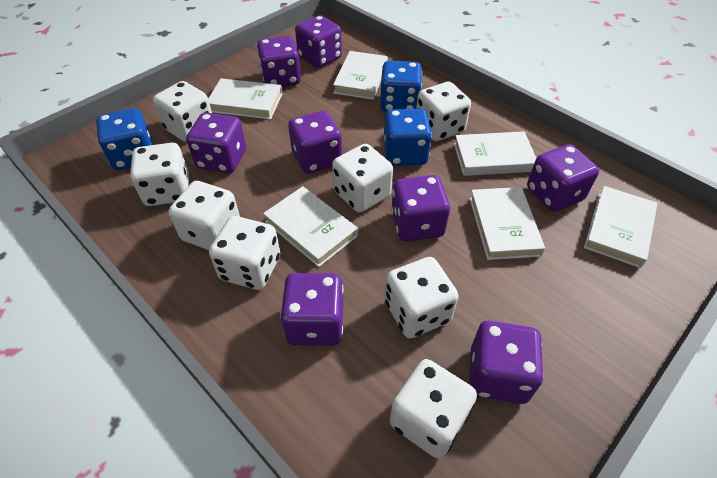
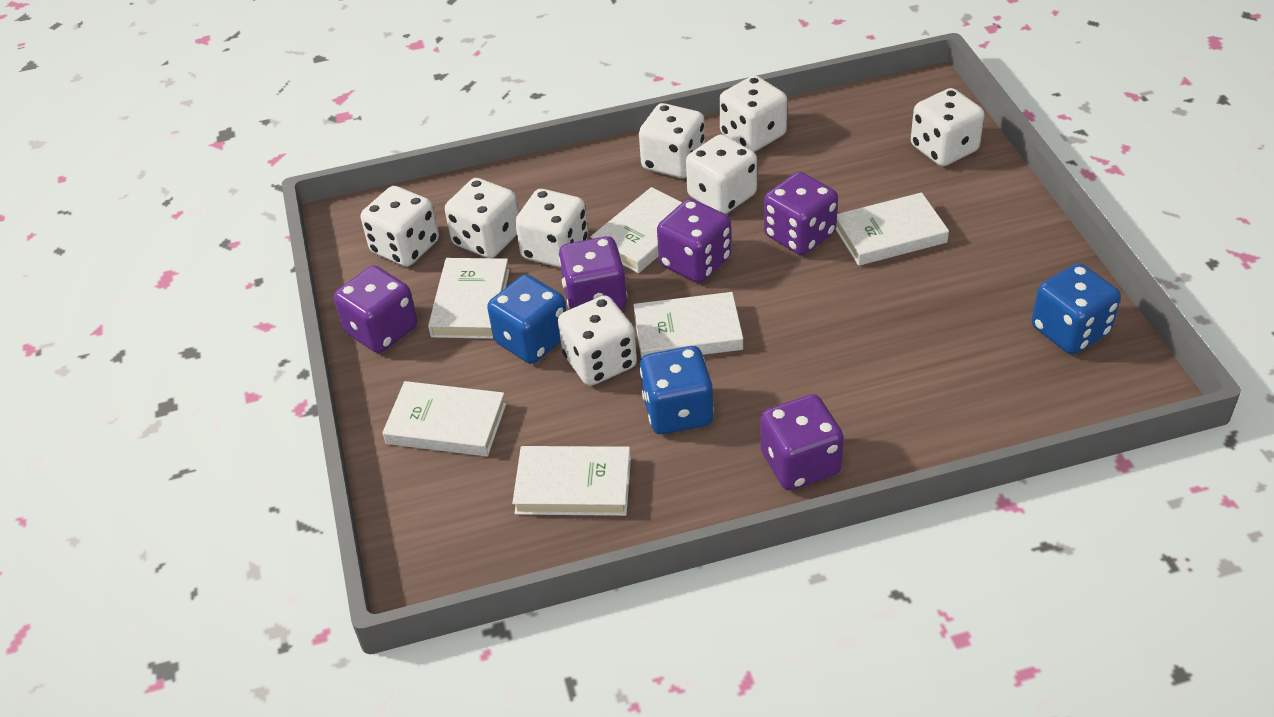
purple dice: [186,113,246,173] [257,36,301,87] [280,273,343,346] [288,111,342,174] [295,15,342,68] [391,175,450,241] [469,321,543,404] [527,144,599,212] = 8 -> [334,266,418,353] [559,236,627,310] [657,199,731,283] [761,394,844,490] [764,172,838,255] = 5

